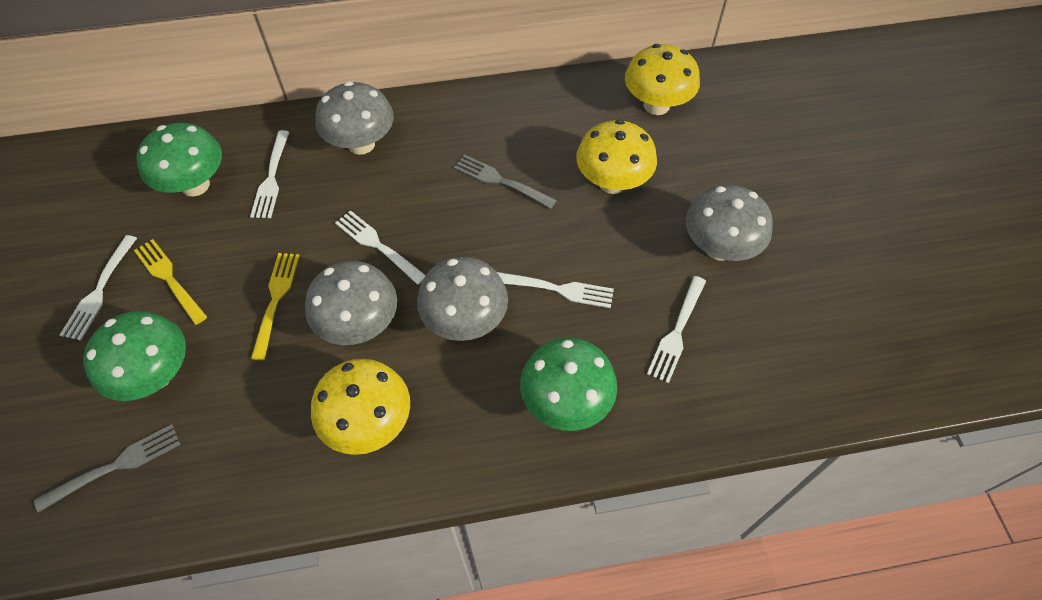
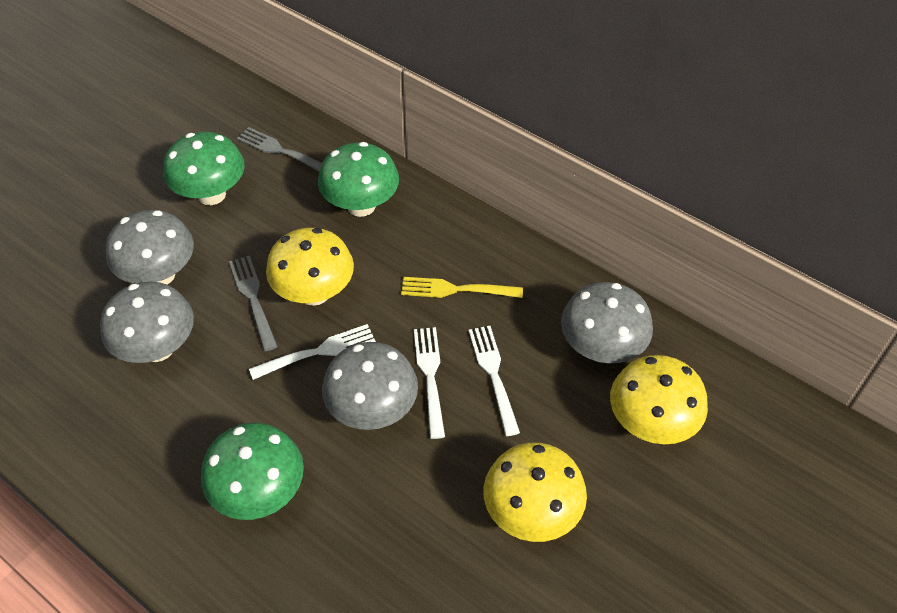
white fork: [60,235,137,341] [250,130,290,218] [335,210,426,285] [497,272,614,308] [647,276,706,383] = 5 -> [249,324,376,380] [414,327,445,439] [469,326,520,436] = 3
yellow fork: [134,239,207,325] [251,253,300,360] = 2 -> [401,277,523,298] = 1

